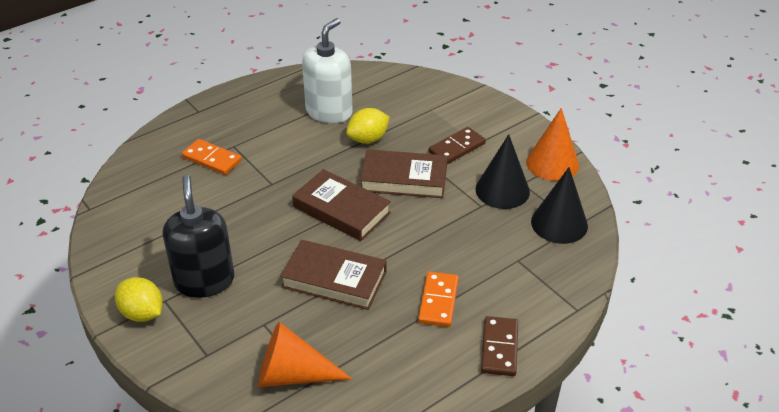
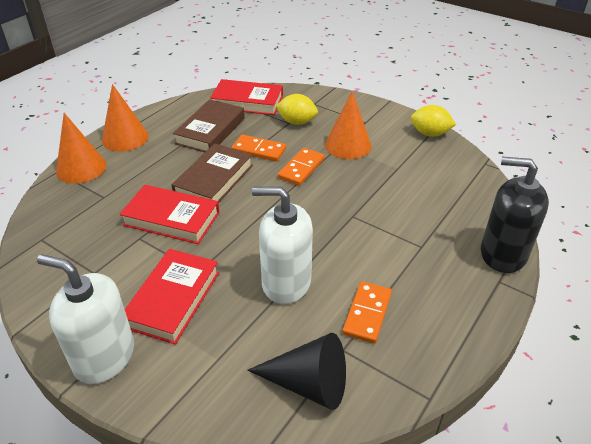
black cone: [475,134,530,209] [531,167,588,244] = 2 -> [247,333,346,410] = 1
brown book: [280,240,387,310] [292,169,391,241] [360,149,447,198] = 3 -> [172,143,253,203] [173,99,245,152] = 2
brown domino: [428,127,486,164] [481,316,518,376] = 2 -> none = 0
orange cone: [258,322,352,387] [526,108,579,181] = 2 -> [56,113,107,184] [102,84,148,152] [325,91,371,159] = 3
orange domino: [182,139,242,175] [418,272,459,327] = 2 -> [232,135,286,162] [278,148,325,186] [342,281,392,344] = 3
red book: none = 0 -> [119,185,219,244] [125,249,219,344] [210,79,283,115] = 3
white soap dispenser: [302,18,353,123] = 1 -> [37,254,134,384] [252,187,313,304] = 2

